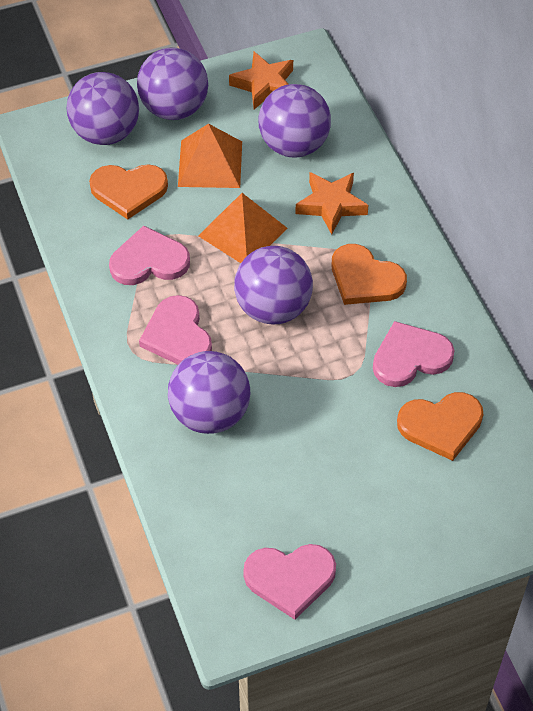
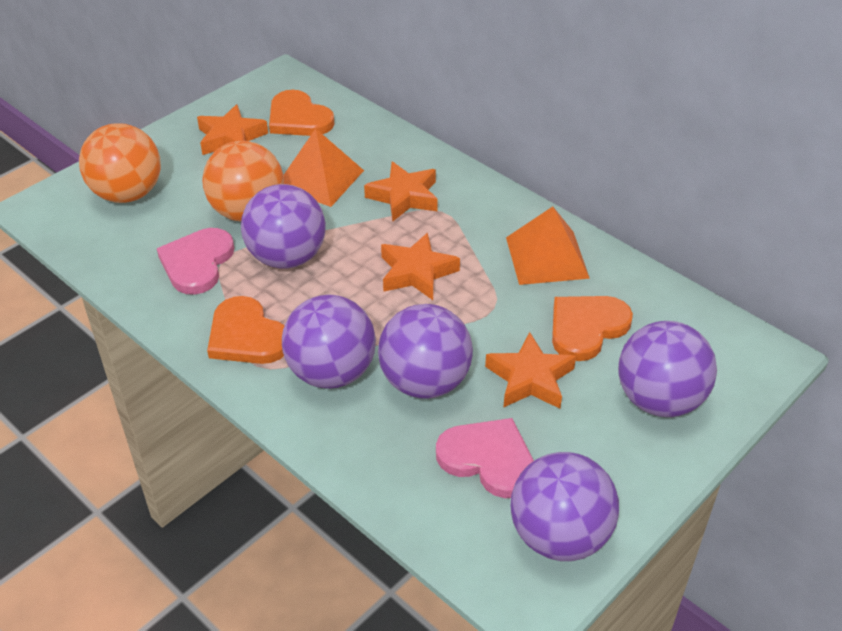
orange ball: none = 0 -> [79,123,161,203] [202,141,284,221] = 2
orange star: [229,51,293,110] [295,172,369,235] = 2 -> [197,104,268,155] [364,162,438,221] [381,233,460,300] [485,332,576,409] = 4
pink heart: [109,226,190,285] [139,295,212,365] [243,544,336,620] [373,321,455,387] = 4 -> [157,228,234,295] [436,418,534,498] = 2

